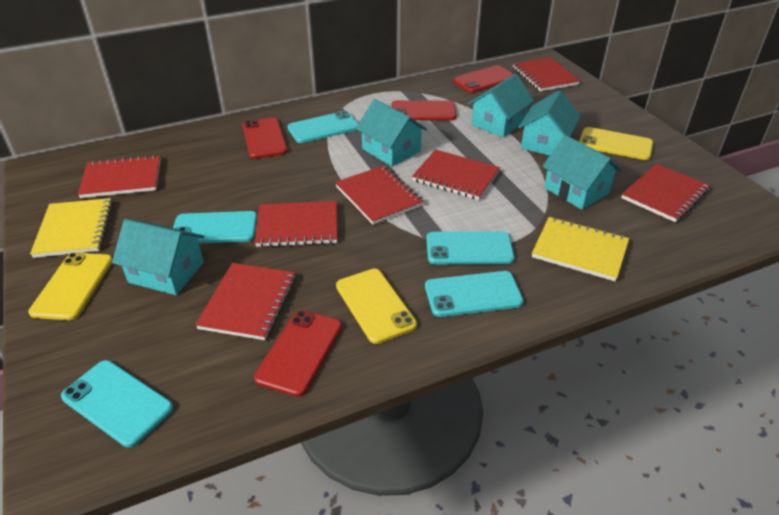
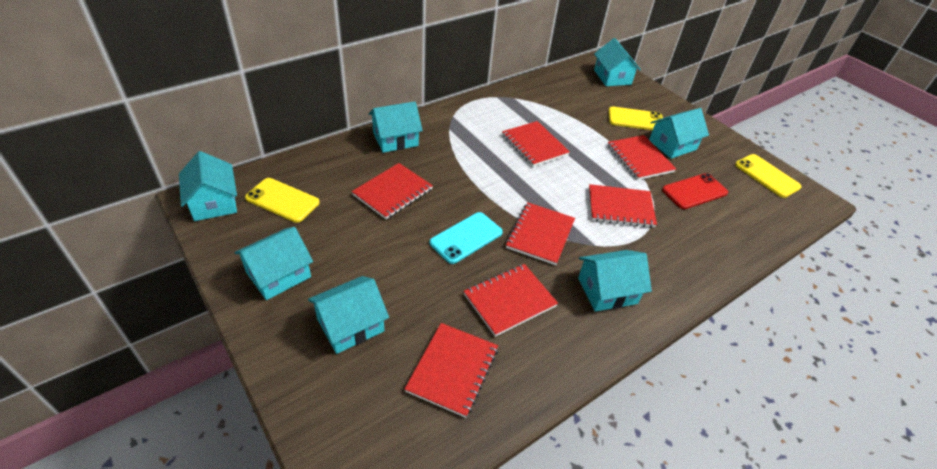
red phone: [242,117,288,159] [254,310,342,397] [392,100,456,120] [453,65,514,93] = 4 -> [662,173,728,209] = 1
turquoise house: [112,219,204,295] [356,99,427,166] [468,74,534,137] [518,90,581,156] [542,135,622,210] = 5 -> [179,151,237,221] [234,227,313,300] [308,276,389,354] [369,101,423,153] [578,250,652,312] [594,38,641,86] [649,108,709,159] = 7
turquoise phone: [61,360,173,448] [173,211,258,243] [288,111,359,143] [425,271,524,317] [426,231,515,265] = 5 -> [429,212,503,264] = 1
yellow notebook: [30,198,113,258] [532,217,629,281] = 2 -> none = 0

